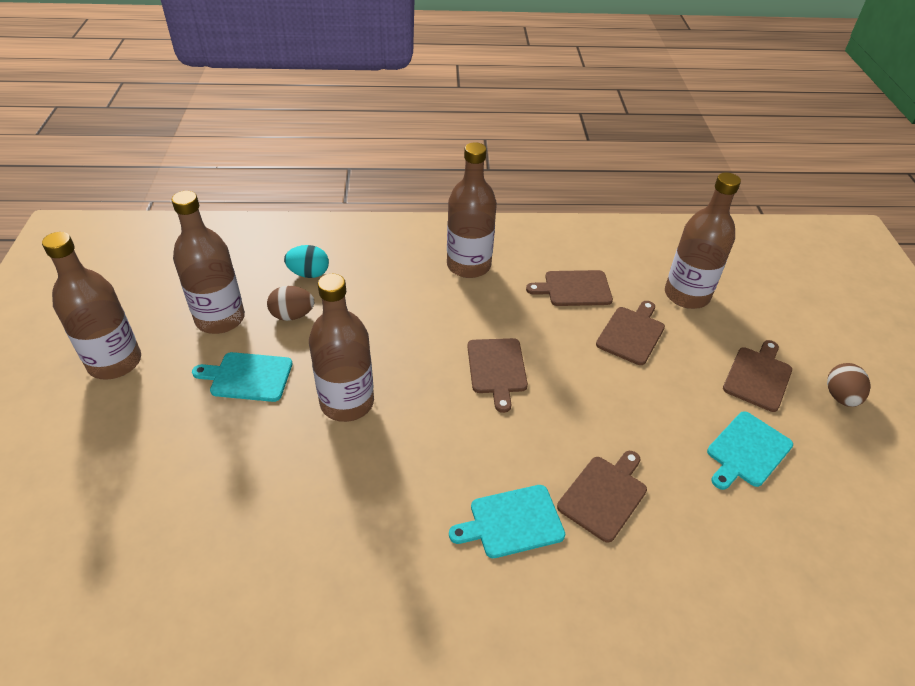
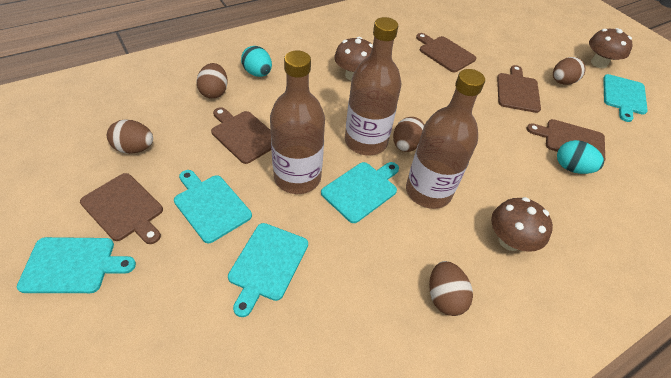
brown bottle: [42,232,141,380] [172,191,245,334] [309,274,374,422] [447,142,497,278] [665,172,741,309] = 5 -> [270,50,325,194] [345,17,401,155] [406,69,485,209] = 3
brown egg: [267,286,314,321] [827,363,870,407] = 2 -> [107,120,153,154] [196,63,228,99] [393,117,424,152] [429,261,473,316] [553,57,586,85] = 5
brown mushroom: none = 0 -> [334,37,373,81] [491,197,553,252] [589,28,633,68] = 3
turquoise cutting board: [192,352,292,402] [449,485,565,558] [707,411,793,490] = 3 -> [17,237,136,293] [174,170,252,243] [228,223,308,317] [321,162,399,223] [603,74,648,122] = 5
turquoise egg: [284,245,329,278] = 1 -> [241,46,272,77] [557,140,604,174] = 2

